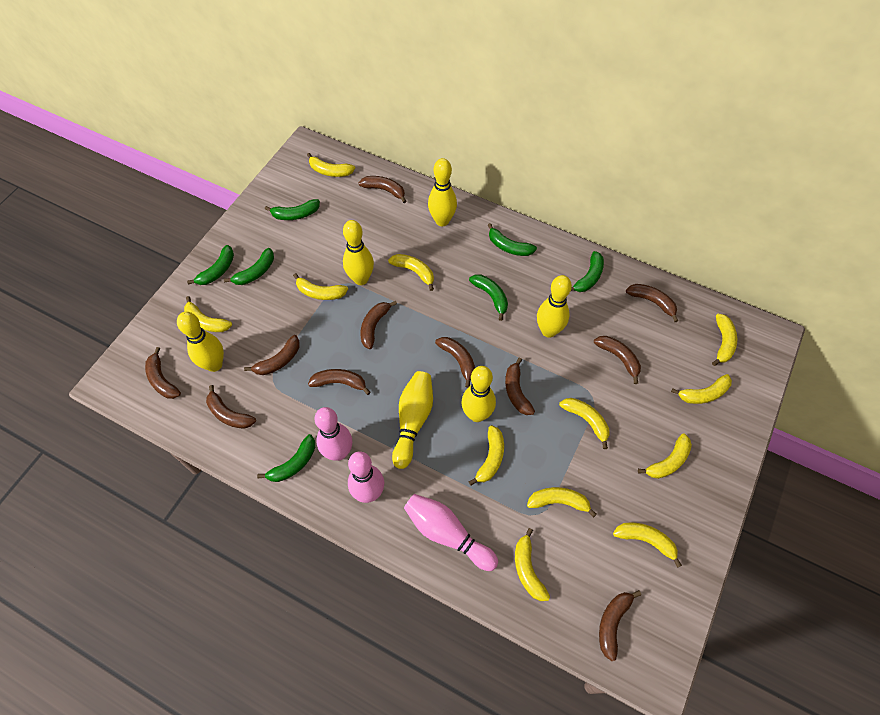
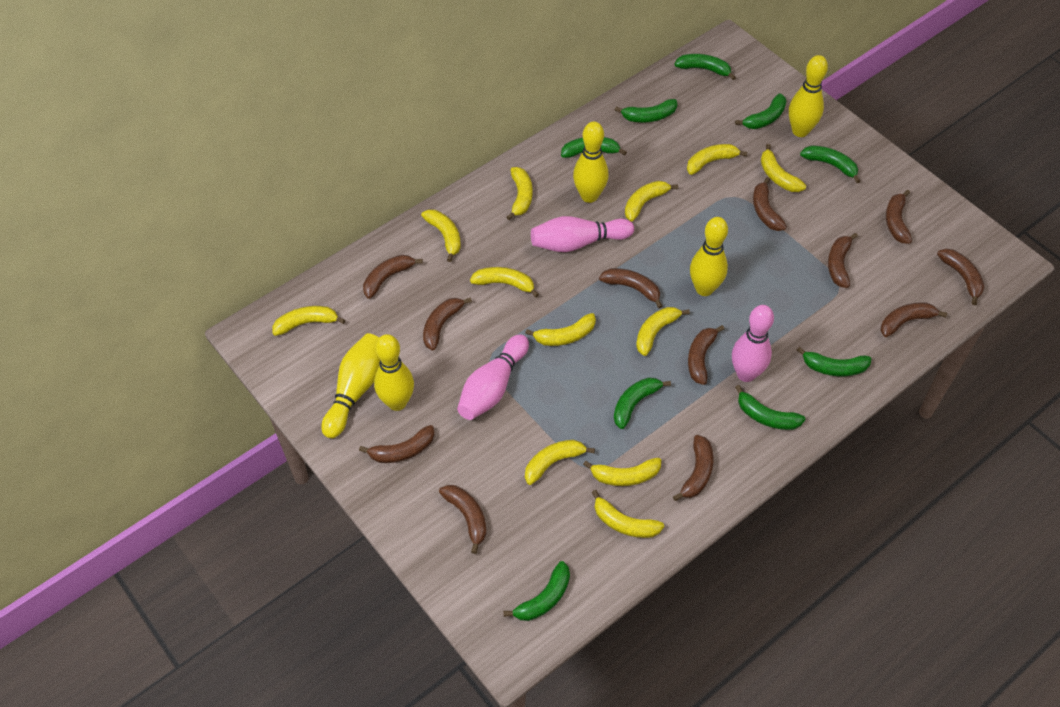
brown banana: [145,347,181,399] [206,385,256,429] [244,335,300,375] [308,369,371,395] [359,176,406,203] [360,301,397,349] [435,337,475,388] [505,357,535,415] [594,336,641,384] [599,590,641,661] [626,284,678,322] = 11 -> [359,425,435,463] [363,255,423,299] [423,297,472,350] [439,485,486,554] [599,268,663,309] [673,435,713,501] [688,325,724,385] [753,177,787,231] [828,233,858,288] [880,302,947,337] [886,190,912,244] [937,249,984,305] = 12
green banana: [187,245,234,285] [224,248,274,285] [257,434,315,482] [265,199,320,220] [469,275,508,321] [488,223,537,256] [571,251,604,292] = 7 -> [503,561,570,621] [561,137,627,158] [614,378,671,429] [615,99,677,123] [674,54,736,80] [735,93,787,129] [735,385,806,430] [797,347,872,376] [800,146,860,183] = 9
yellow bowling pin: [177,312,224,372] [343,220,374,285] [392,371,433,469] [428,158,457,226] [461,366,496,422] [537,275,572,338] = 6 -> [321,333,380,438] [374,334,414,411] [573,122,608,203] [690,217,728,296] [789,55,828,137] = 5

